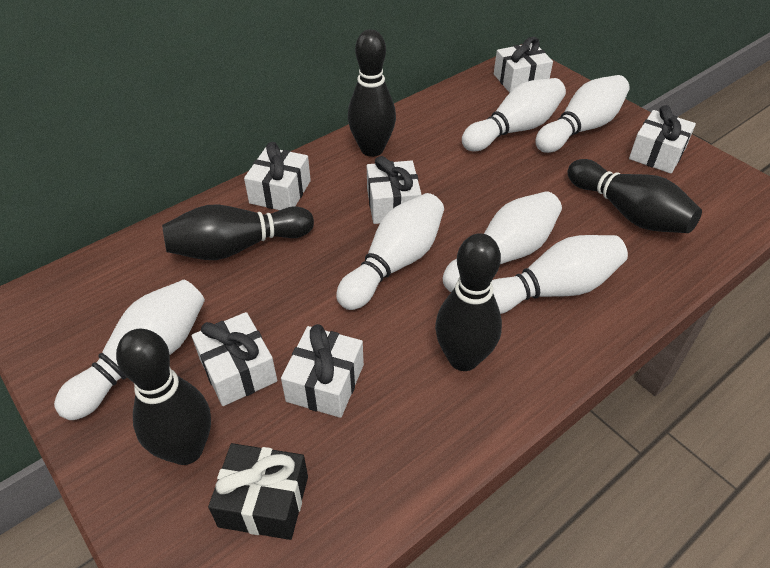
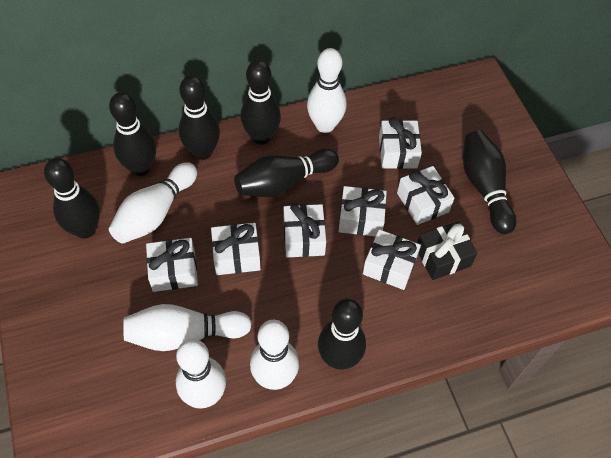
black bowling pin: [116,329,211,465] [162,205,314,260] [348,29,396,157] [435,233,502,371] [568,159,702,233] = 5 -> [44,158,100,239] [109,92,156,176] [179,75,220,160] [234,149,339,197] [241,60,281,145] [318,299,366,370] [463,130,516,234] = 7
white bowling pin: [54,280,205,420] [336,193,444,310] [443,191,562,292] [462,78,566,151] [492,235,628,314] [535,75,630,153] = 6 -> [109,162,197,244] [123,304,252,351] [176,339,226,408] [250,320,299,390] [307,48,347,133] = 5
white gift: [192,312,277,406] [244,142,311,210] [281,324,364,418] [367,156,422,224] [494,37,553,93] [629,105,696,174] = 6 -> [146,238,198,292] [211,223,261,275] [284,203,326,257] [339,186,387,237] [363,229,421,290] [379,117,422,169] [397,166,454,225] = 7

